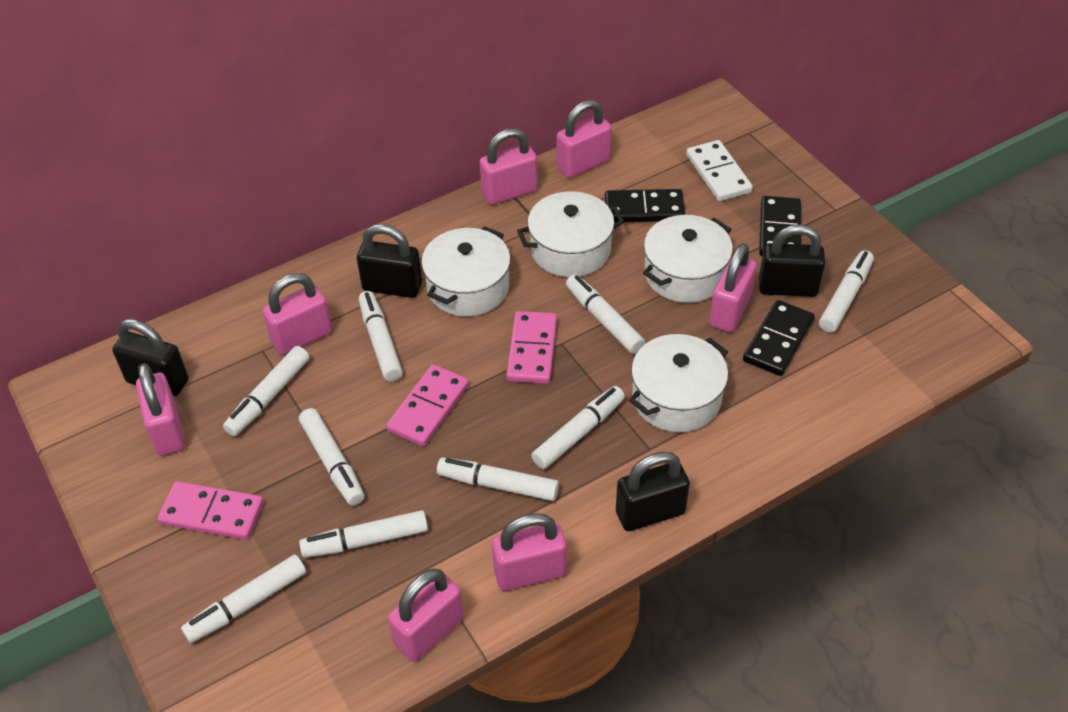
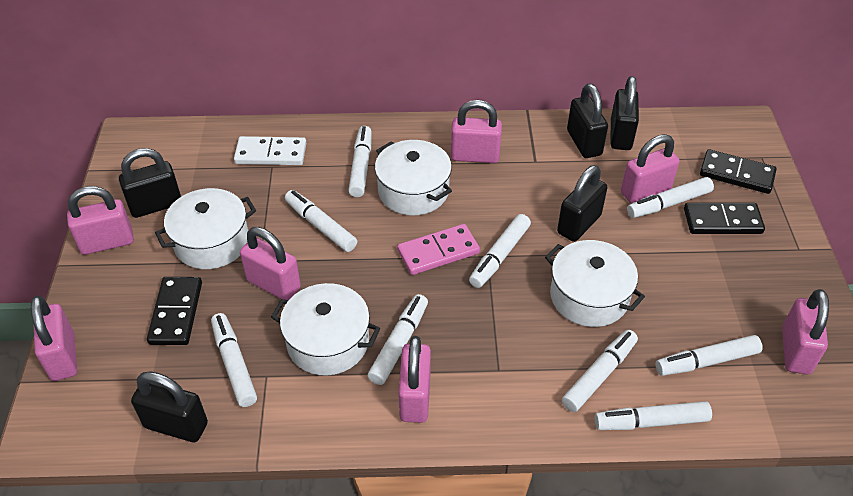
black padlock: [113,319,189,396] [357,224,422,298] [616,452,690,531] [759,225,825,297] = 4 -> [119,148,181,218] [131,371,208,442] [557,165,607,242] [567,84,608,158] [610,76,639,150] = 5
pink domino: [158,481,264,540] [386,364,469,446] [506,311,557,384] = 3 -> [397,224,480,275] = 1

